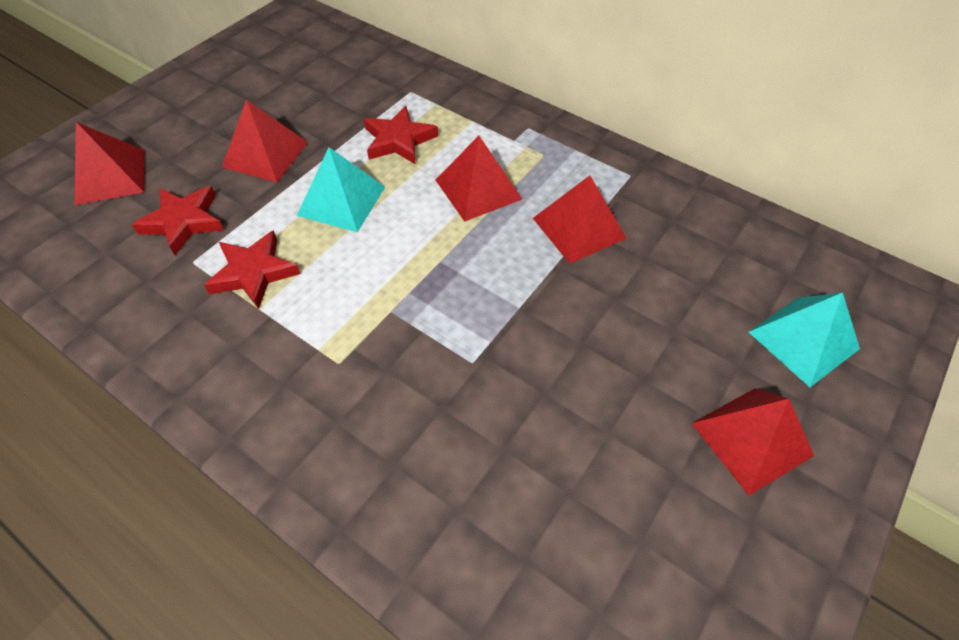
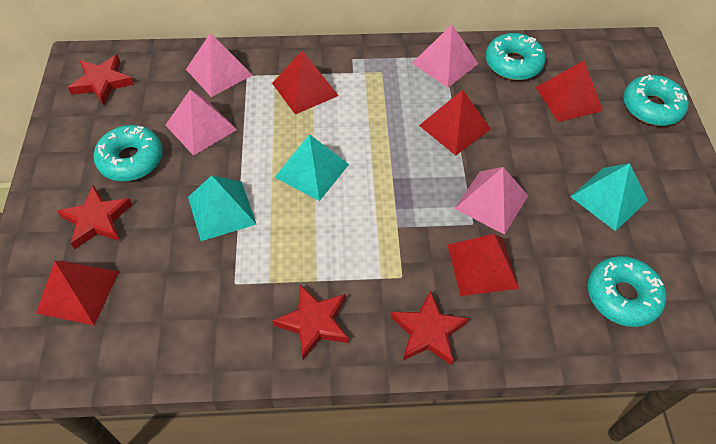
pink pyramid: none = 0 -> [165,89,237,156] [186,33,253,97] [412,24,479,88] [454,167,528,235] = 4
red star: [132,186,224,255] [204,230,300,309] [364,106,438,165] = 3 -> [57,185,132,249] [68,55,134,105] [272,284,349,360] [390,290,469,365] = 4
turquoise donut: none = 0 -> [93,125,163,181] [486,33,546,80] [588,256,666,327] [623,75,689,126] = 4
turquoise pyramid: [297,147,385,232] [749,293,860,387] = 2 -> [188,175,257,241] [275,134,349,201] [570,163,648,231] = 3

